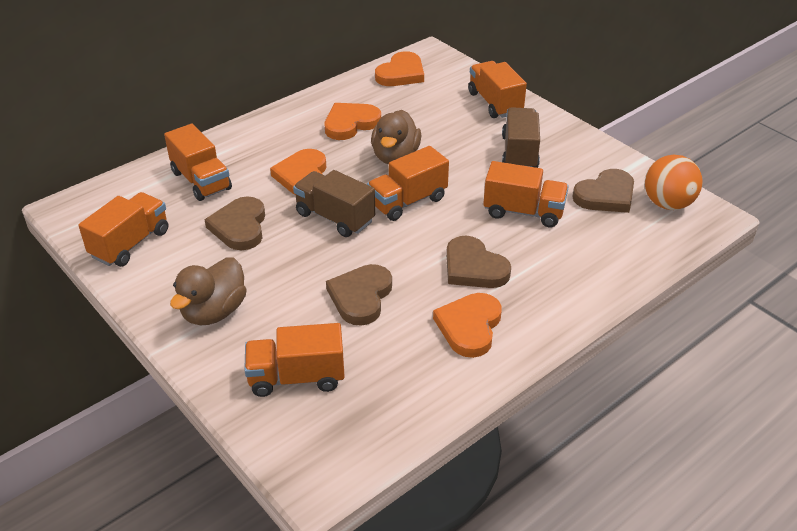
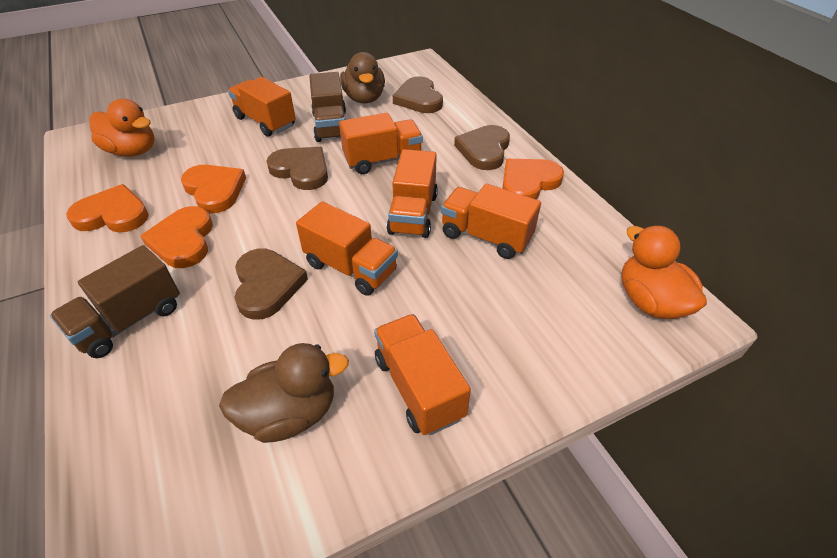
orange ball: [645,155,703,210] = 1 -> none = 0
orange duck: none = 0 -> [89,99,155,157] [622,226,707,319] = 2

